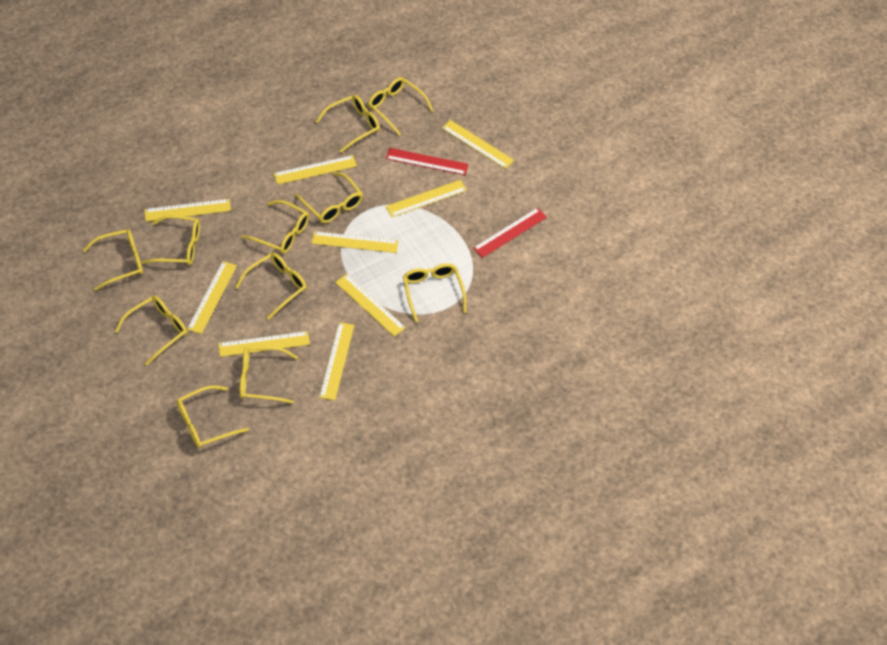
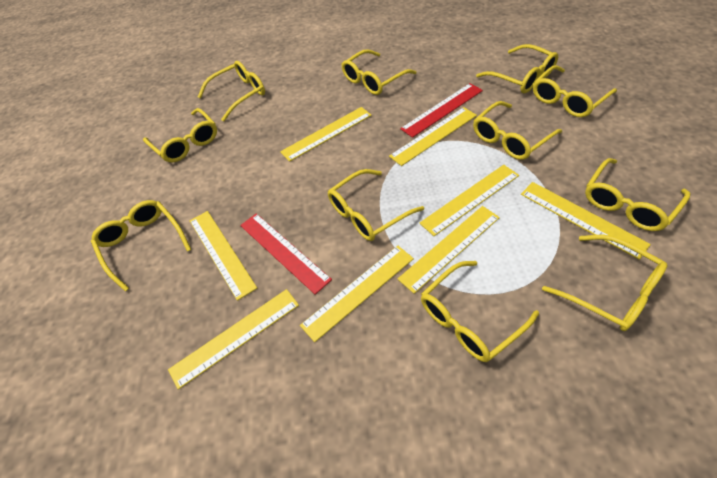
yellow ruler: [144,199,231,221] [187,261,237,334] [218,331,310,357] [274,155,357,185] [312,231,398,253] [319,322,355,400] [335,274,406,337] [386,180,467,217] [442,120,514,169] = 9 -> [168,289,299,390] [190,211,257,301] [280,107,372,162] [300,246,414,342] [389,107,477,166] [398,206,500,294] [419,165,519,236] [521,182,651,260] = 8

